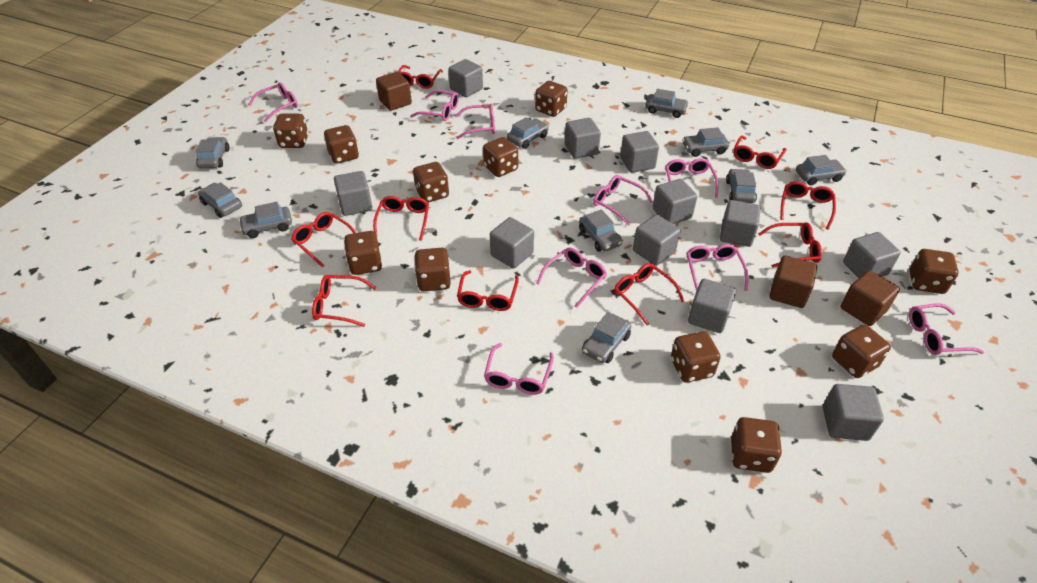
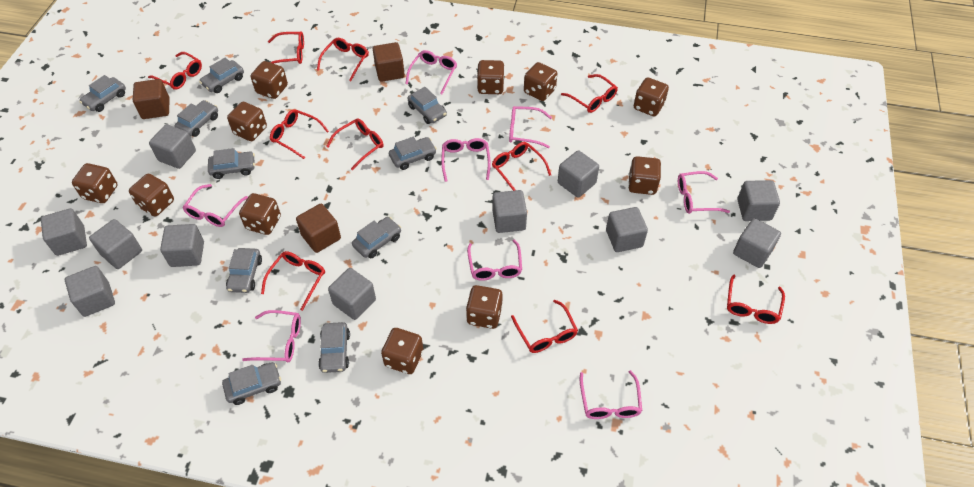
pink glasses: [248,82,298,123] [410,90,459,121] [455,104,495,139] [484,343,554,395] [537,248,607,308] [593,175,653,226] [665,158,719,198] [686,244,749,292] [909,304,984,355] = 9 -> [182,184,248,227] [242,310,301,363] [406,50,457,94] [441,138,491,182] [467,240,522,281] [509,106,552,148] [580,370,642,419] [678,171,730,214] = 8
red glasses: [291,212,356,268] [312,275,377,327] [373,196,429,241] [398,65,443,89] [457,270,519,311] [614,263,685,325] [734,136,786,169] [758,222,822,268] [780,181,836,230] = 9 -> [148,52,202,90] [261,251,325,311] [268,31,304,64] [270,109,329,159] [317,38,369,81] [326,118,383,171] [492,142,551,191] [511,300,578,353] [561,74,618,113] [727,274,785,324] = 10

